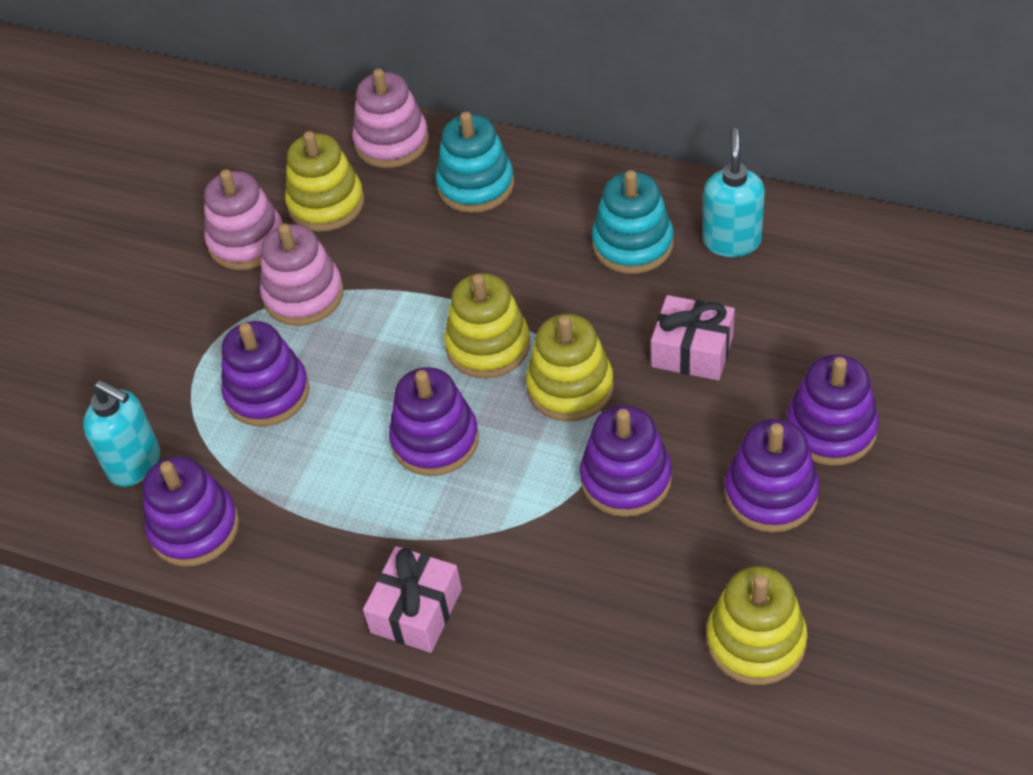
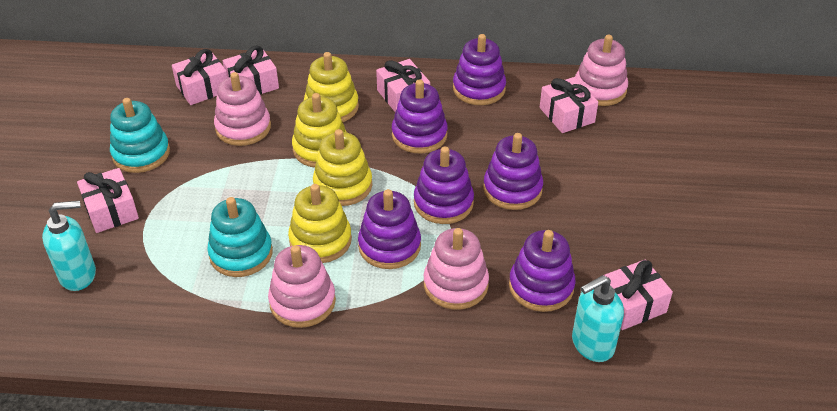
pink gift: [363,546,462,653] [651,295,735,381] = 2 -> [77,168,139,233] [172,49,228,105] [223,45,279,95] [376,59,430,112] [540,77,598,133] [604,259,673,330] = 6
pink stacking toy: [204,170,283,270] [260,224,344,326] [352,69,429,168] = 3 -> [214,72,271,146] [268,245,336,328] [424,228,489,310] [575,35,628,106] = 4

